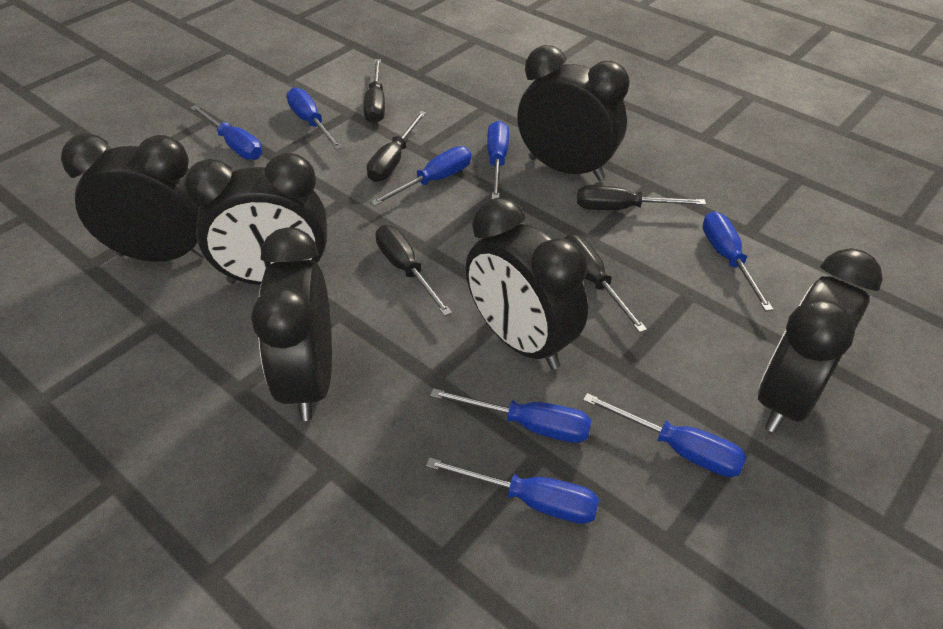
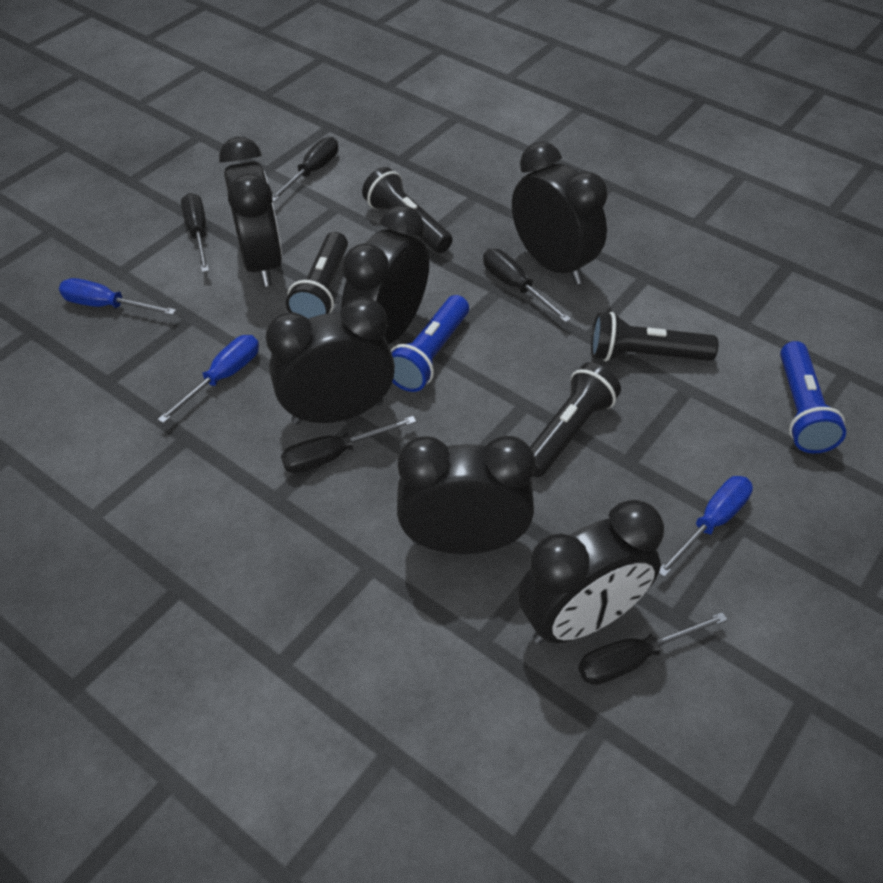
black flashlight: none = 0 -> [286,232,348,319] [362,167,453,253] [530,362,621,477] [591,312,719,361] = 4
blue flashlight: none = 0 -> [390,295,469,392] [780,341,846,453] = 2
blue screwdriver: [190,105,262,160] [286,87,342,150] [370,146,471,206] [426,458,599,524] [430,388,592,443] [487,121,509,199] [583,393,747,477] [702,211,774,311] = 8 -> [59,278,176,315] [158,335,259,424] [659,476,753,577] = 3

